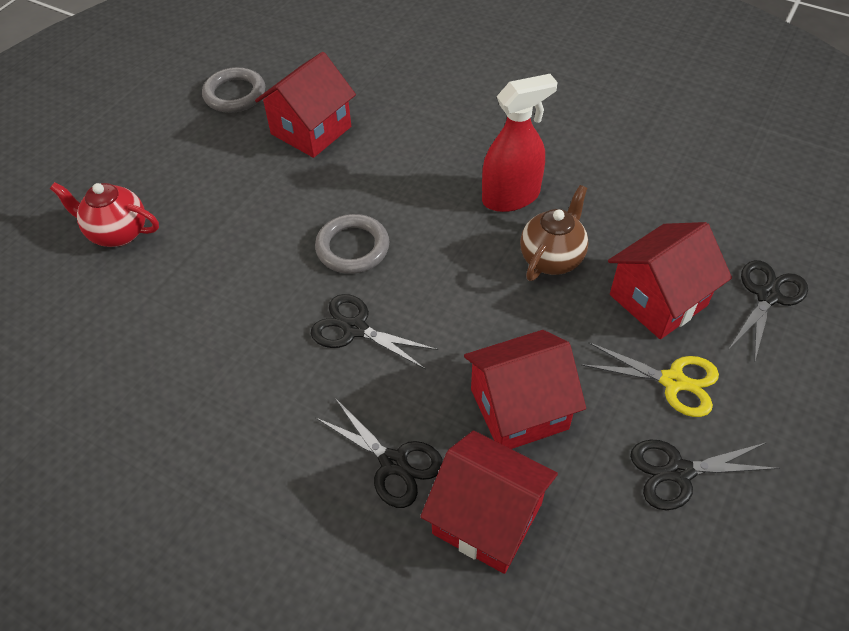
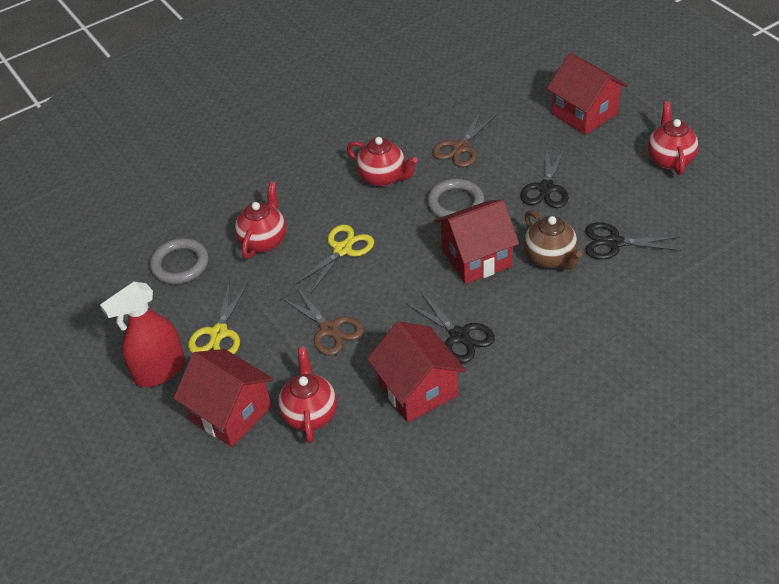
black scissors: [311,294,438,370] [315,398,443,508] [630,440,780,510] [728,260,808,360] = 4 -> [406,292,495,363] [520,148,569,208] [586,222,682,260] = 3
brown scissors: none = 0 -> [280,286,364,356] [432,111,496,167] = 2
red teapot: [50,182,159,247] = 1 -> [235,182,286,259] [278,346,337,443] [347,137,418,187] [648,101,699,175] = 4
yellow scissors: [581,342,719,417] = 1 -> [188,283,248,354] [295,224,374,293] = 2

